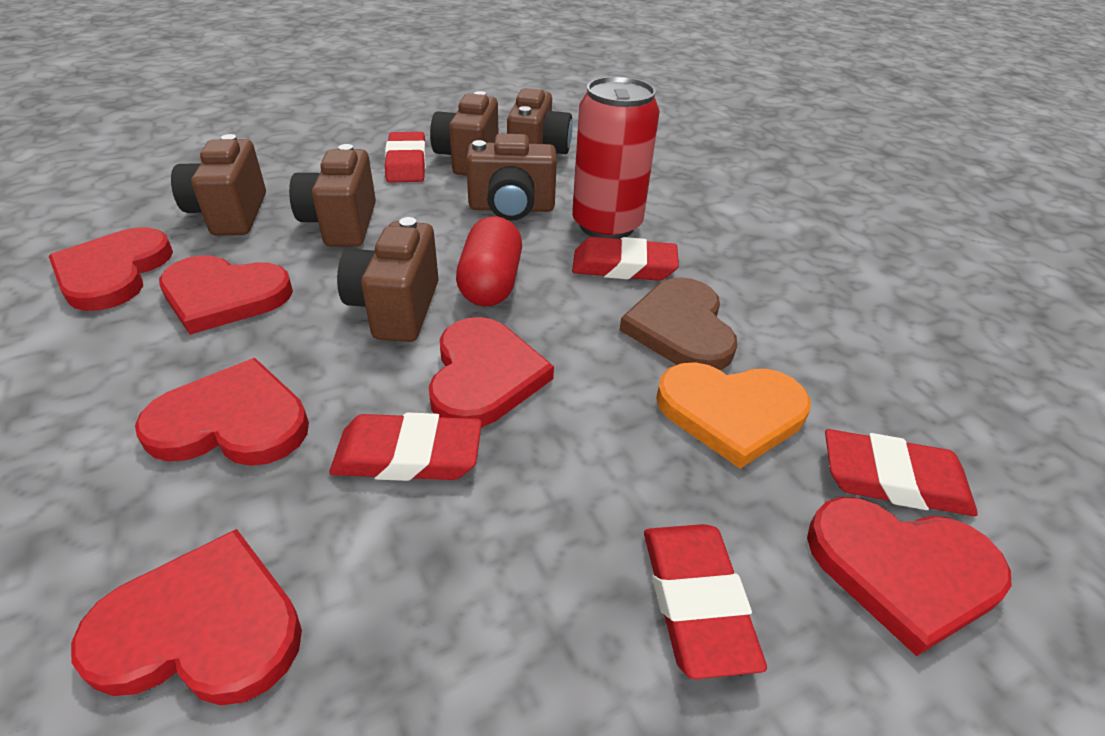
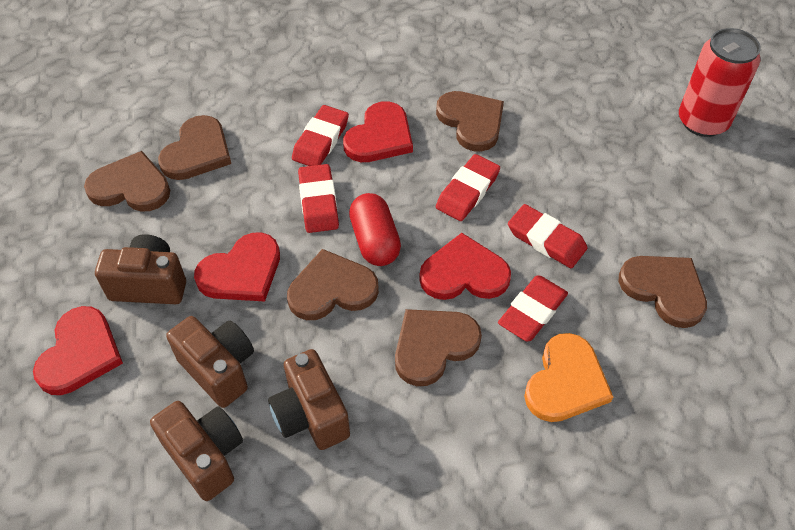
brown camera: [171,134,266,236] [289,144,376,247] [337,217,439,342] [430,91,498,175] [466,133,557,221] [507,88,573,154] = 6 -> [95,234,186,304] [150,401,243,501] [166,316,254,408] [268,349,350,450] = 4
brown heart: [620,278,737,370] = 1 -> [84,151,170,212] [158,115,231,180] [287,249,379,320] [395,309,482,386] [436,91,504,152] [618,256,707,328] = 6
red heart: [49,227,173,311] [71,529,302,705] [135,358,309,466] [159,255,293,335] [429,317,554,428] [807,497,1012,656] = 6 -> [33,306,123,395] [194,232,280,302] [343,101,413,162] [419,233,511,300] = 4

